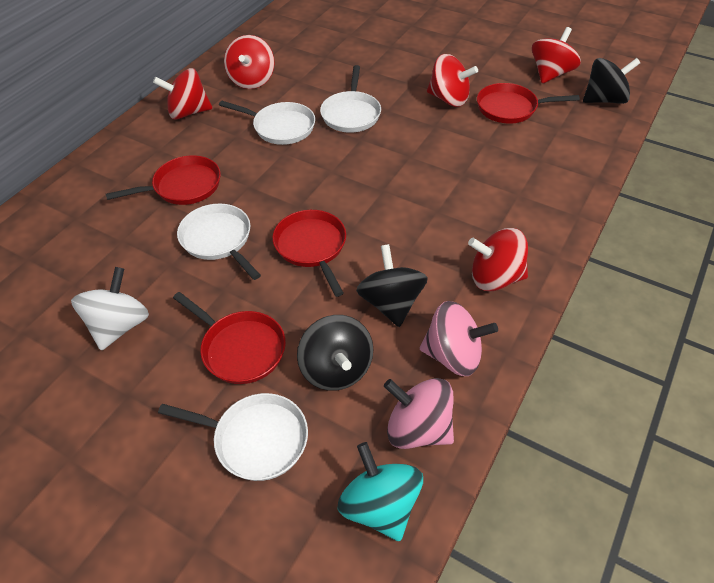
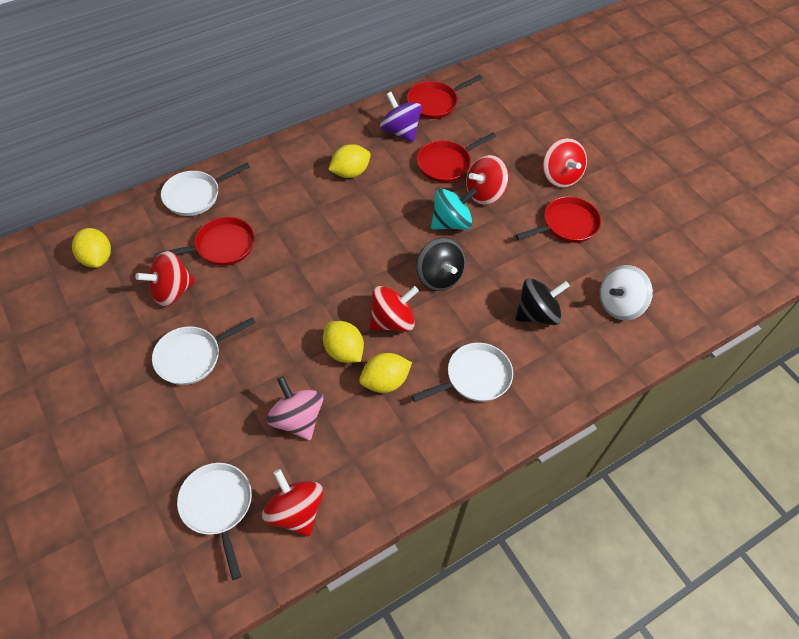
black spinning top: [297,315,374,391] [356,244,428,327] [583,58,640,104] = 3 -> [416,238,466,291] [515,278,570,325] = 2
pink spinning top: [384,378,454,449] [420,301,498,376] = 2 -> [266,376,323,440] = 1
purple spinning top: none = 0 -> [380,92,422,142] = 1
yellow lemon: none = 0 -> [72,228,111,268] [323,321,364,363] [328,144,371,178] [359,353,412,393] = 4

